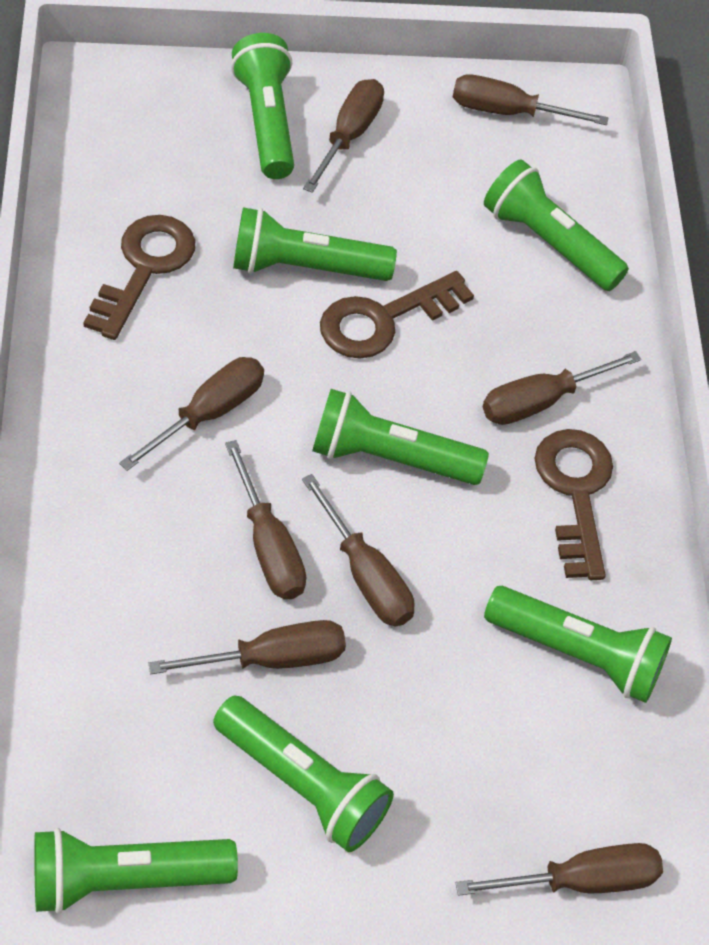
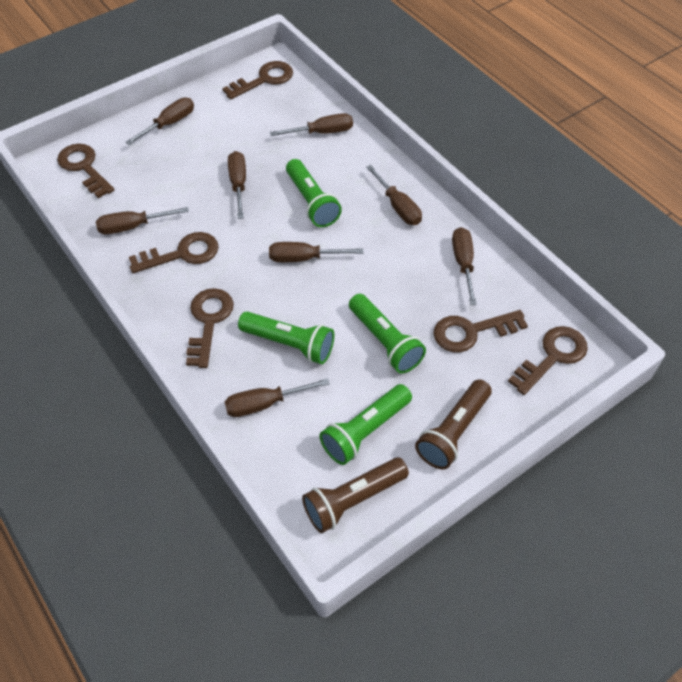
brown flashlight: none = 0 -> [302,458,409,533] [415,379,492,469] = 2
brown key: [83,215,195,340] [320,271,474,359] [535,429,613,580] = 3 -> [57,144,114,198] [129,232,219,273] [186,288,234,368] [222,61,293,100] [433,310,528,352] [508,326,588,395] = 6
green flashlight: [34,828,238,914] [213,695,394,852] [231,33,294,179] [233,207,397,281] [312,389,489,485] [484,159,629,291] [484,586,672,703] = 7 -> [238,311,334,364] [286,159,342,227] [320,384,412,465] [349,294,426,374] = 4

